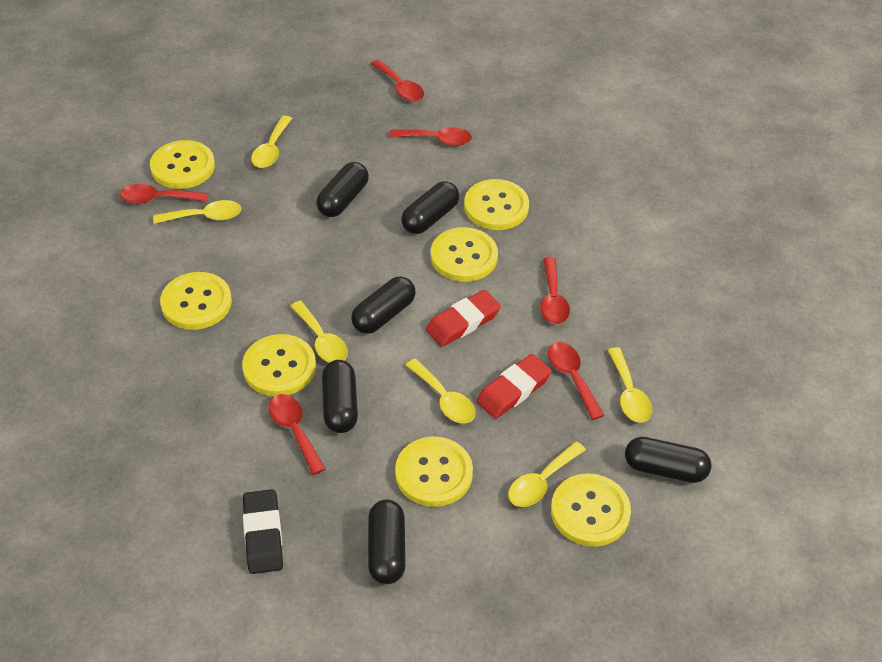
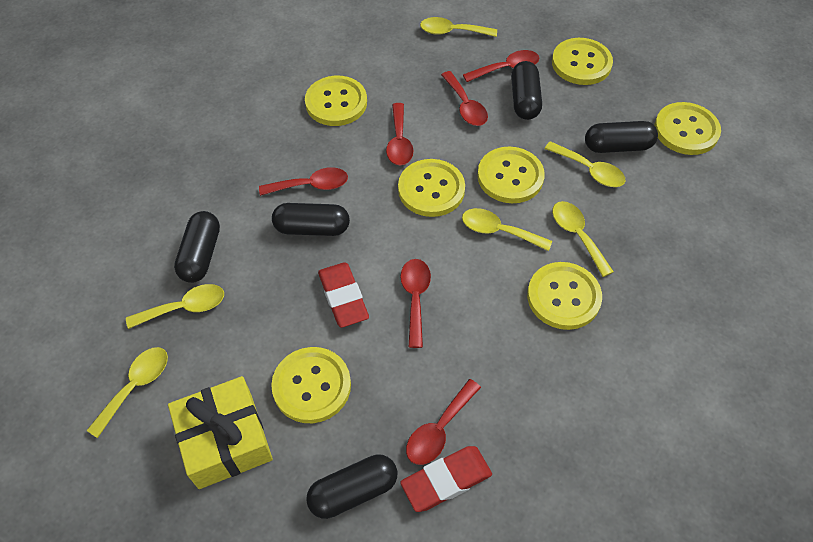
black capsule: [316,162,369,217] [322,360,358,433] [351,276,416,334] [368,499,406,584] [401,181,459,234] [625,437,712,483] = 6 -> [174,211,220,283] [272,203,350,236] [306,454,397,519] [511,61,542,120] [585,121,658,153] = 5
black eraser: [243,489,283,574] = 1 -> none = 0
yellow gift: none = 0 -> [168,376,273,489] = 1

